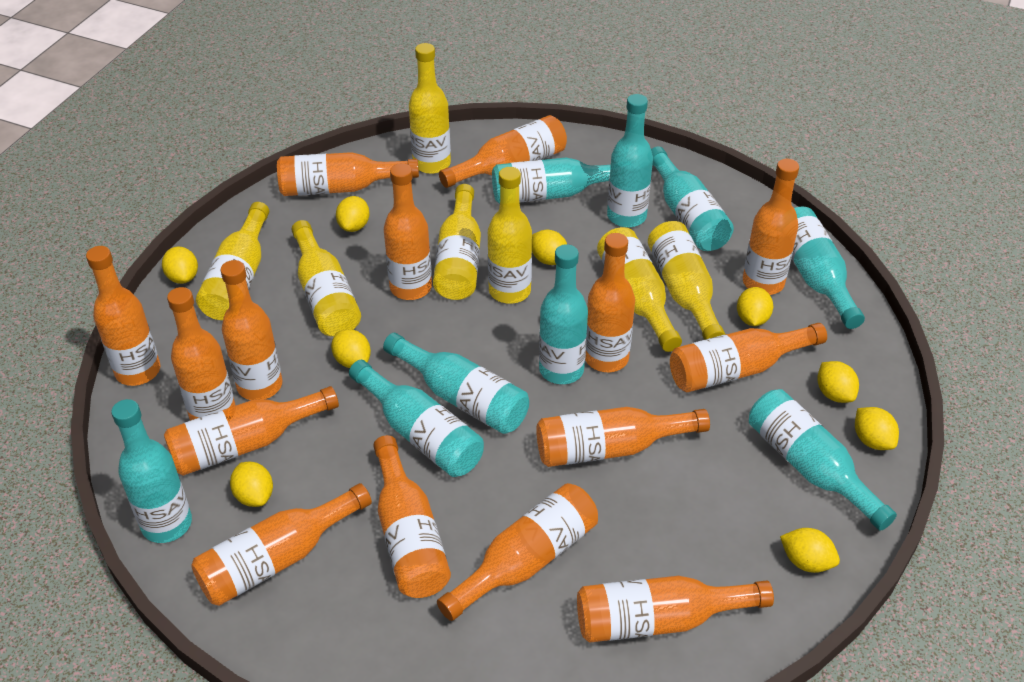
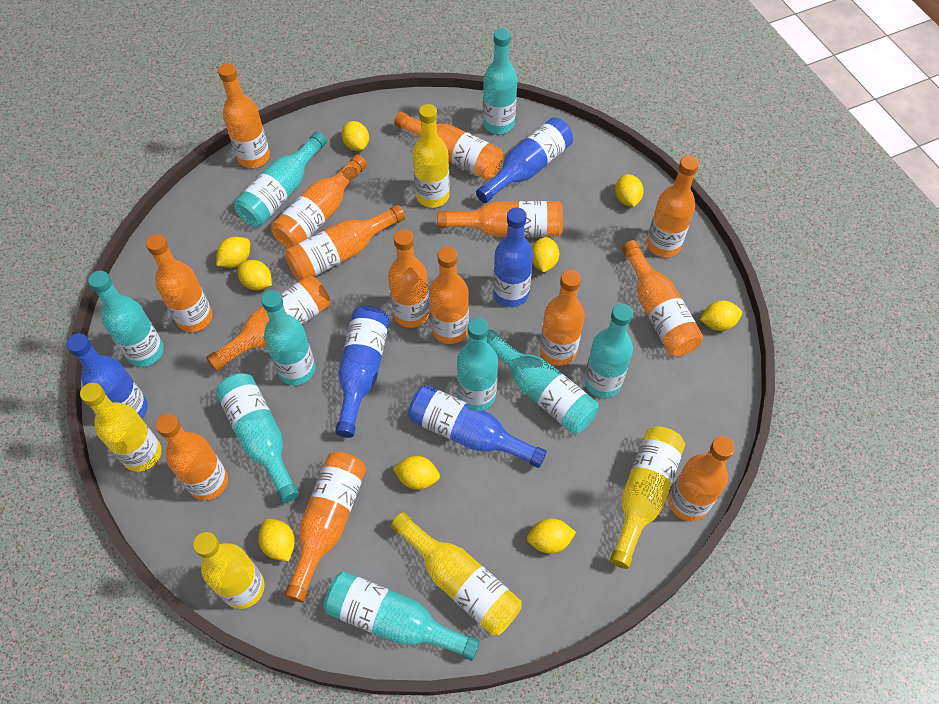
blue bottle: none = 0 -> [66,333,148,418] [335,305,389,438] [408,385,547,468] [476,117,573,203] [493,207,533,307] = 5
yellow bottle: [196,202,269,320] [291,220,361,337] [409,43,451,174] [433,184,481,300] [488,167,532,304] [597,227,682,352] [648,221,725,340] = 7 -> [80,383,162,472] [193,532,265,609] [391,512,522,636] [412,104,450,208] [610,426,685,569] = 5

